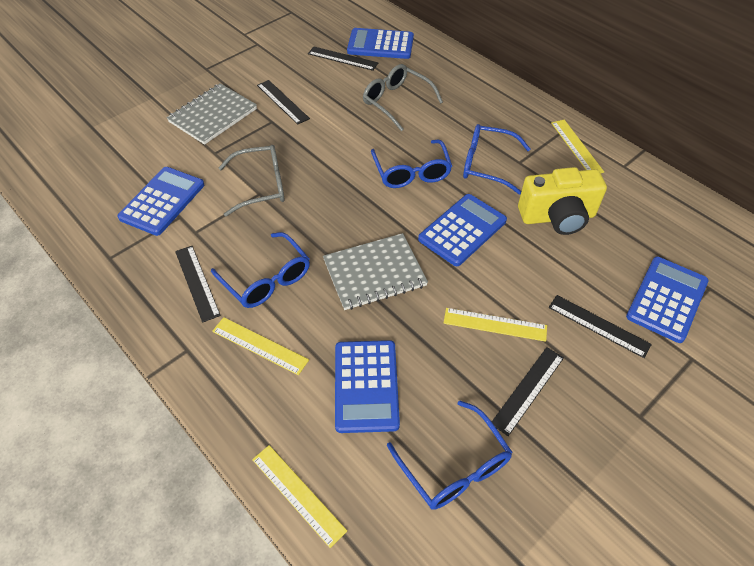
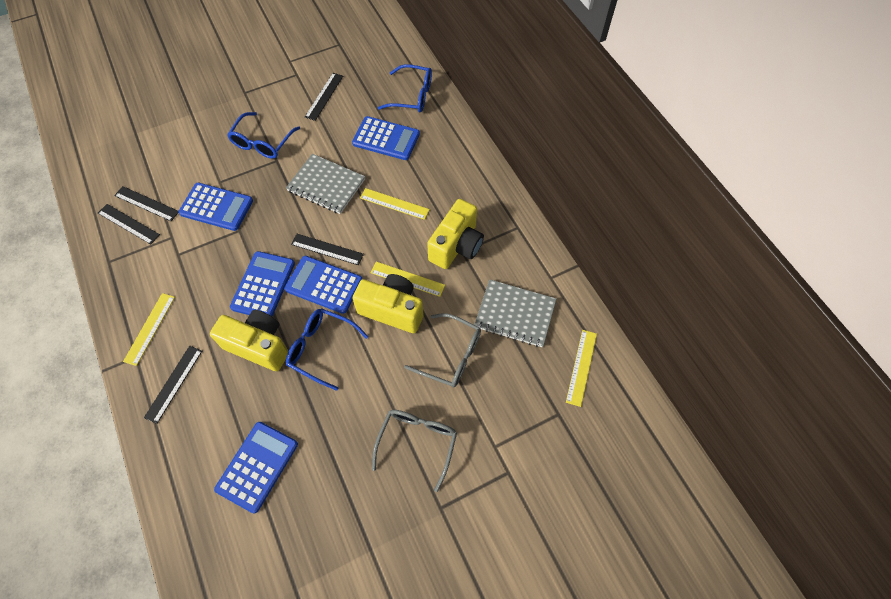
blue glasses: [211,232,310,308] [371,140,452,188] [387,400,513,510] [463,124,531,194] = 4 -> [227,112,300,159] [286,308,368,391] [378,64,432,113] = 3
yellow camera: [518,167,607,235] = 1 -> [210,310,288,371] [352,274,424,333] [427,199,484,269] = 3

